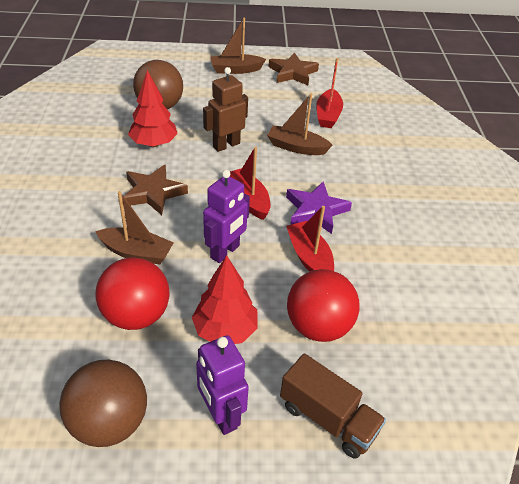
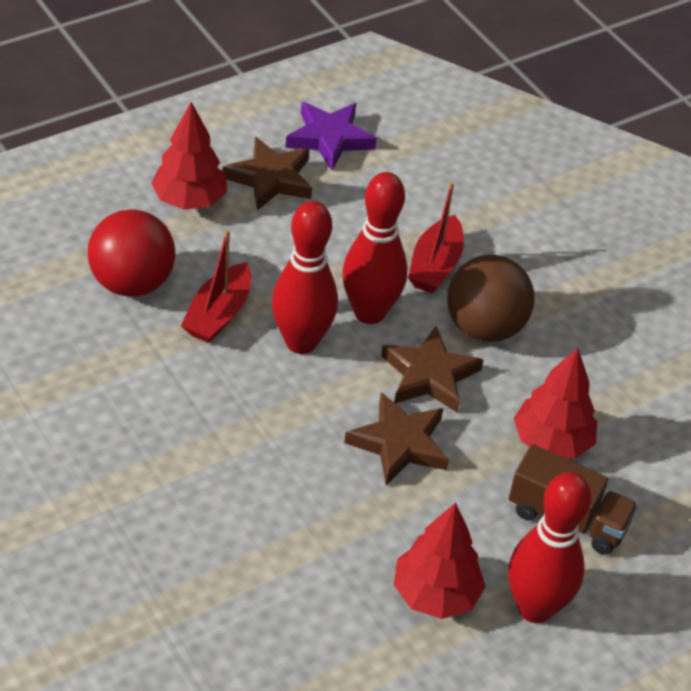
brown ball: [59,360,147,447] [133,60,183,109] = 2 -> [447,255,535,342] = 1
brown boat: [95,191,174,265] [211,18,266,74] [267,93,332,155] = 3 -> none = 0
brown robot: [203,67,248,152] = 1 -> none = 0
brown star: [122,164,188,215] [268,52,319,85] = 2 -> [222,137,312,211] [344,392,449,485] [381,326,483,413] = 3
purple robot: [196,335,249,435] [203,170,250,263] = 2 -> none = 0
red ball: [95,257,170,330] [287,269,359,342] = 2 -> [88,209,175,297] = 1
red boat: [230,147,271,220] [286,206,334,272] [316,58,343,128] = 3 -> [181,229,251,343] [408,182,464,293] = 2
red bowling pin: none = 0 -> [272,201,338,354] [342,172,407,324] [508,472,591,623] = 3
red tree: [128,70,178,147] [192,255,258,344] = 2 -> [151,102,227,210] [394,502,486,619] [513,348,597,458] = 3

